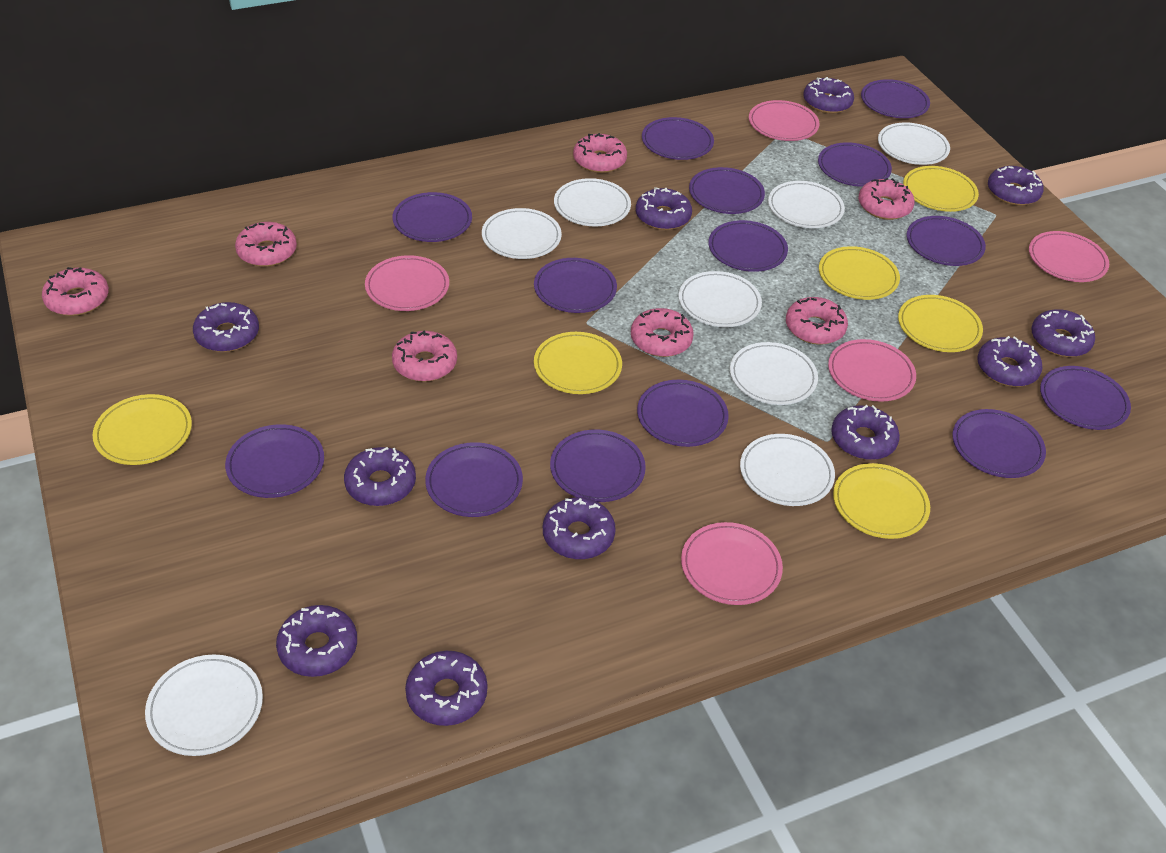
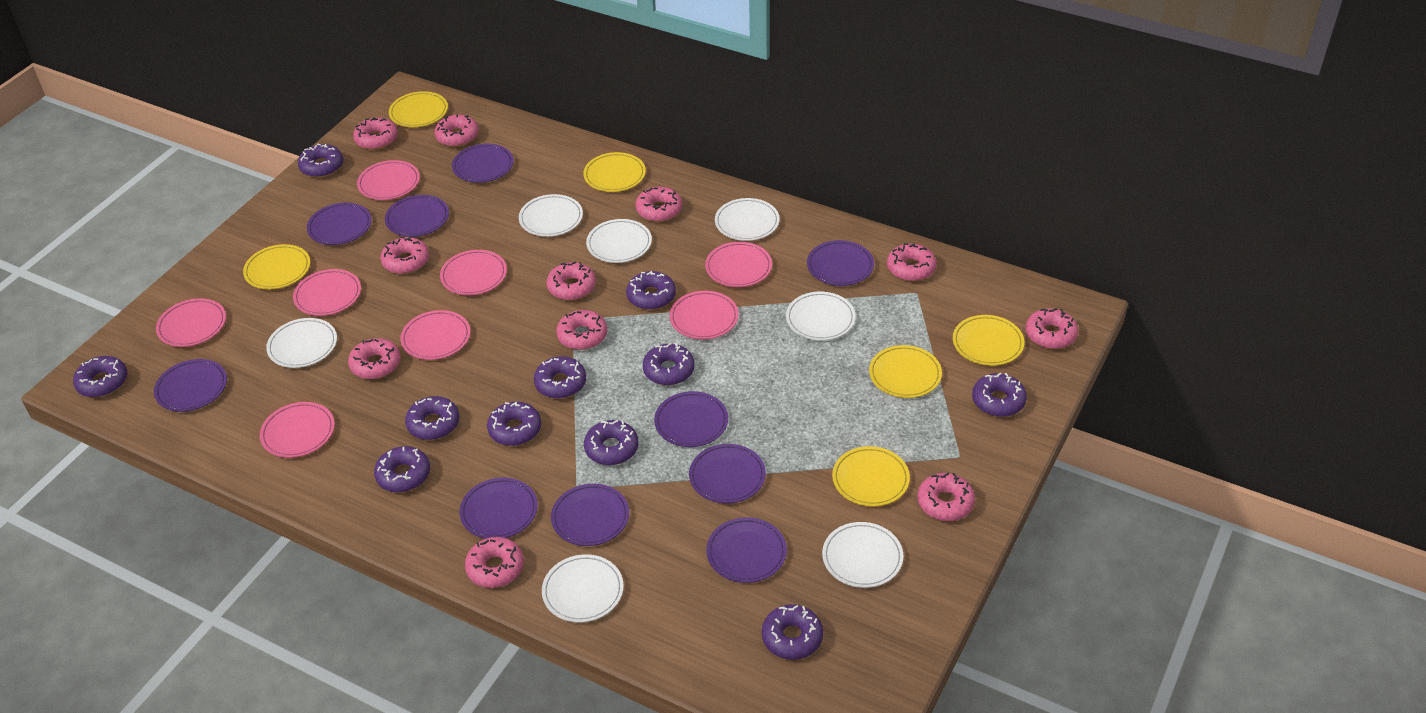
pink donut: [42,267,109,316] [235,222,297,267] [392,331,457,382] [573,133,627,173] [631,308,694,357] [786,297,848,345] [858,178,915,220] = 7 -> [348,338,401,379] [353,117,398,150] [380,237,429,274] [434,114,479,147] [465,537,524,588] [547,261,596,300] [556,310,607,350] [635,187,682,222] [887,243,936,281] [917,473,975,521] [1026,308,1078,349] = 11
pink plate: [365,255,449,311] [681,522,783,605] [749,100,819,141] [828,339,916,402] [1029,231,1109,282] = 5 -> [156,298,226,347] [260,402,335,458] [293,269,361,316] [357,160,420,200] [400,310,470,360] [440,250,507,295] [669,291,739,339] [705,242,772,287] = 8
purple plate: [225,424,324,498] [392,192,472,242] [425,442,523,517] [534,258,617,313] [550,430,646,502] [637,380,729,447] [642,117,714,160] [689,167,765,214] [708,220,788,272] [818,142,892,187] [861,79,930,118] [906,216,986,266] [952,409,1046,478] [1040,366,1131,430] = 14 -> [154,359,227,412] [307,202,372,245] [385,195,449,237] [452,144,514,183] [460,478,538,539] [551,484,629,546] [654,391,728,447] [689,444,766,504] [706,517,787,583] [807,240,874,286] = 10
white plate: [145,654,263,756] [482,208,562,259] [554,178,631,226] [679,271,762,327] [730,342,818,405] [740,434,835,506] [768,181,845,228] [878,122,950,165] = 8 -> [266,318,337,368] [519,194,583,237] [542,554,624,623] [586,219,652,263] [715,198,780,241] [786,292,856,341] [822,522,903,588] = 7

